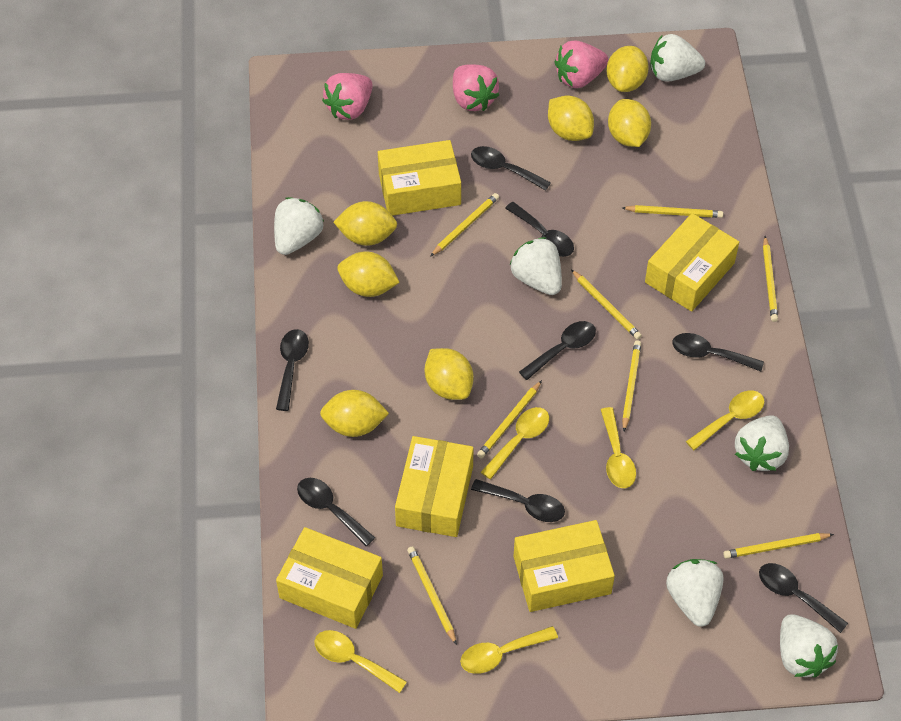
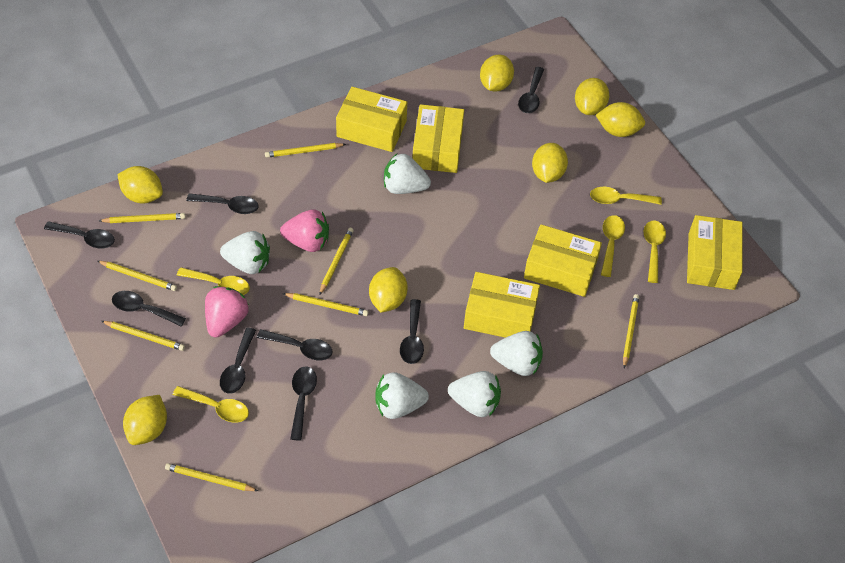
pink strawberry: [322,73,373,120] [453,64,499,111] [554,40,609,88] = 3 -> [205,286,249,338] [280,209,329,252] = 2
white strawberry: [274,197,324,255] [510,237,562,295] [650,34,705,82] [666,559,724,627] [735,415,789,471] [780,614,838,677] = 6 -> [220,231,270,274] [375,372,429,419] [384,154,431,194] [448,371,501,417] [490,331,543,376] = 5

